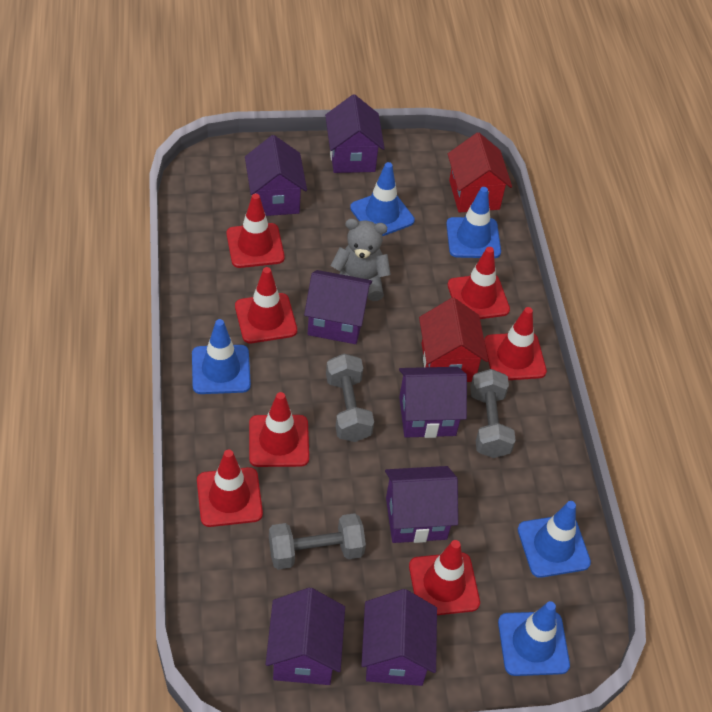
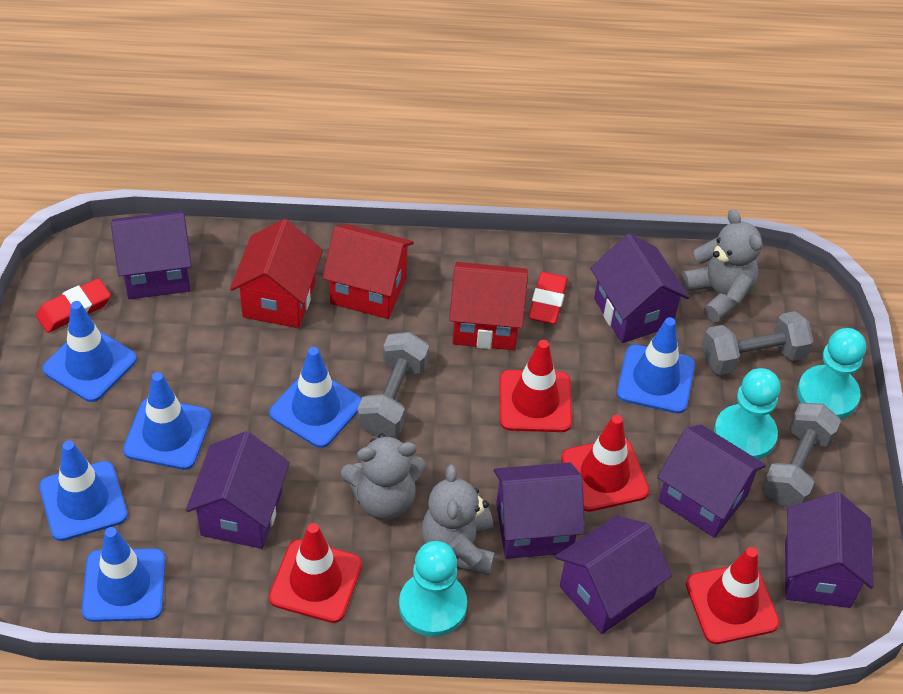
blue traffic cone: [192,319,251,394] [350,162,415,236] [446,187,501,258] [498,601,570,676] [518,501,591,578] = 5 -> [39,441,128,541] [42,301,137,402] [82,527,165,622] [123,372,211,470] [269,347,361,448] [617,317,695,413] = 6
grey teddy bear: [331,218,391,301] = 1 -> [341,433,425,520] [422,465,495,575] [682,209,762,322] = 3
red eraser: none = 0 -> [36,278,111,333] [528,272,568,324] = 2
red house: [419,298,488,382] [448,133,512,213] = 2 -> [230,219,323,328] [322,224,414,319] [449,262,528,350] = 3
red traffic cone: [197,449,263,527] [227,193,285,268] [235,267,297,343] [249,392,309,467] [409,540,480,615] [448,247,510,319] [484,307,547,380] = 7 -> [269,523,362,623] [499,340,572,432] [561,415,649,512] [686,547,780,644] = 4
turquoise pawn: none = 0 -> [399,541,467,637] [714,368,780,460] [797,328,866,419] = 3

